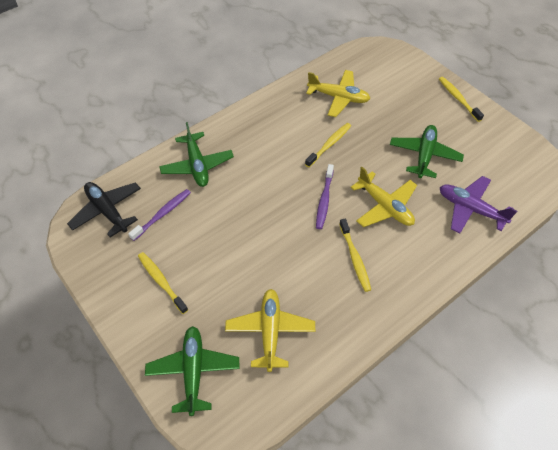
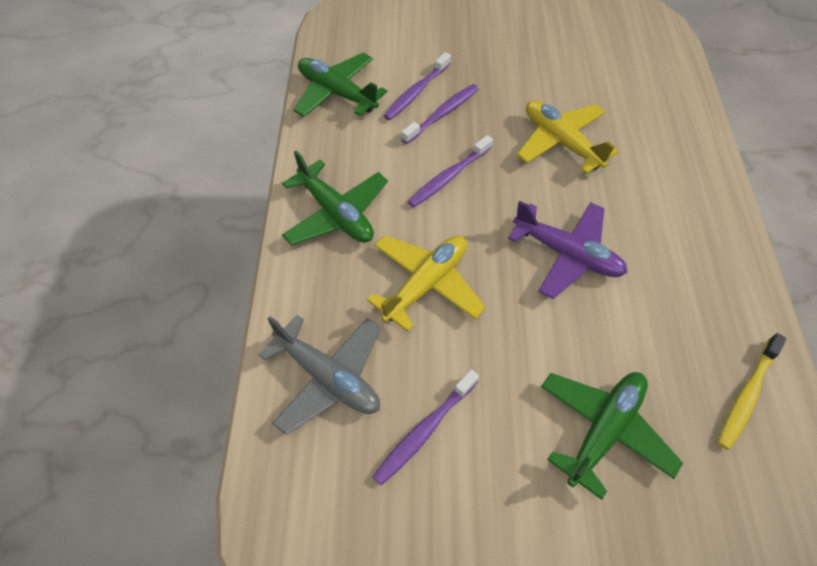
black plane: [67,182,141,237] = 1 -> none = 0
grey plane: none = 0 -> [258,315,381,435] = 1
purple toothbrush: [128,189,191,241] [316,164,334,229] = 2 -> [372,370,479,485] [384,52,451,120] [401,84,479,144] [408,135,493,208] = 4
yellow plane: [225,289,315,372] [306,70,370,117] [350,167,417,227] = 3 -> [367,235,486,332] [517,100,619,174] = 2
yellow toothbrush: [138,252,188,314] [305,123,351,167] [339,219,371,292] [439,77,484,122] = 4 -> [718,333,786,450] = 1

